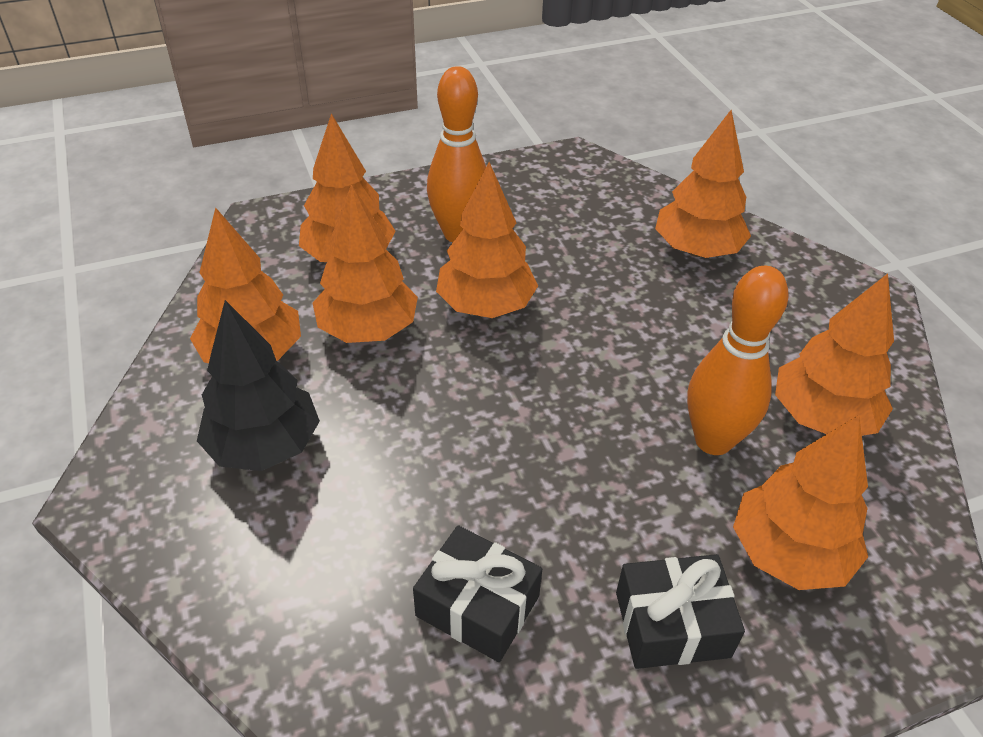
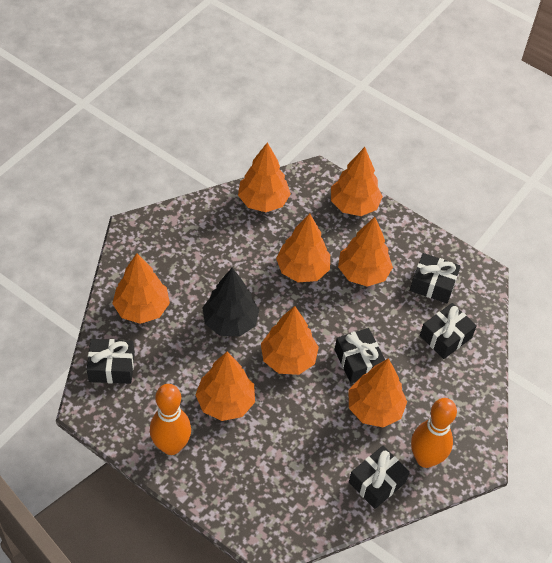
black gift: [413,525,542,662] [616,554,745,669] = 2 -> [87,339,135,384] [335,328,385,384] [349,446,410,509] [410,253,461,303] [420,303,477,359] = 5
orange tree: [190,207,301,364] [299,113,396,262] [313,184,418,343] [436,162,538,318] [655,110,751,258] [733,415,868,590] [775,273,894,436] = 7 -> [112,253,170,324] [195,352,255,421] [238,142,291,212] [261,306,319,375] [276,213,330,282] [331,147,383,216] [338,217,393,287] [349,358,407,427] = 8

